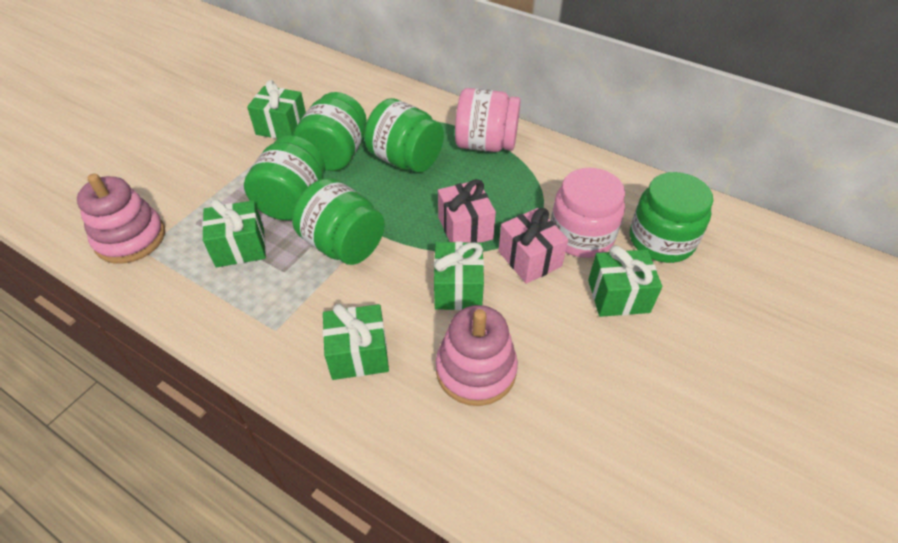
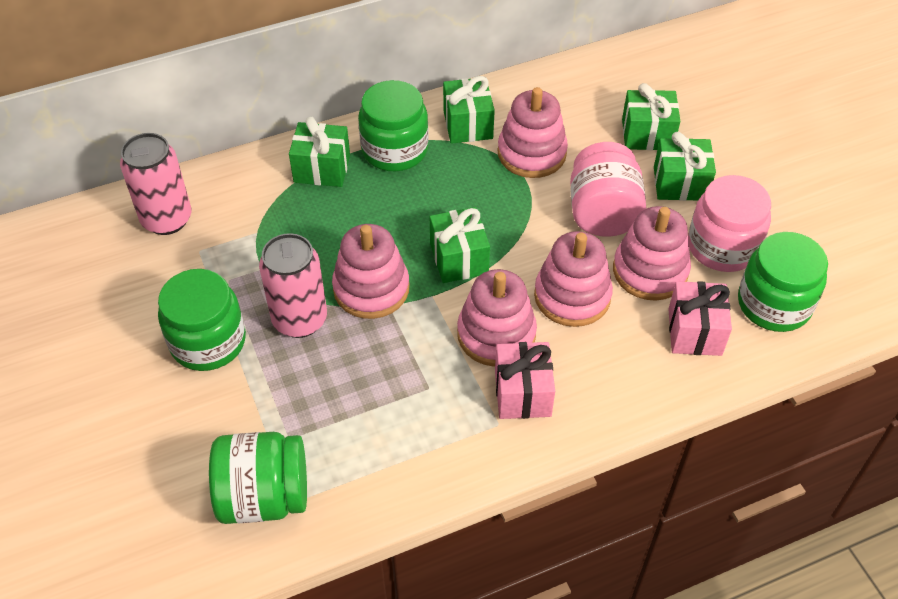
green jar: [244,135,325,220] [292,178,385,265] [293,92,367,171] [364,98,444,173] [630,172,713,263] = 5 -> [158,269,246,371] [209,432,307,524] [358,80,429,171] [738,232,828,332] = 4
pink can: none = 0 -> [120,133,191,235] [259,233,327,338] = 2
pink stacking toy: [77,174,165,264] [436,305,518,406] = 2 -> [332,224,410,319] [457,269,537,367] [498,87,568,178] [534,231,613,327] [613,206,691,301] = 5

